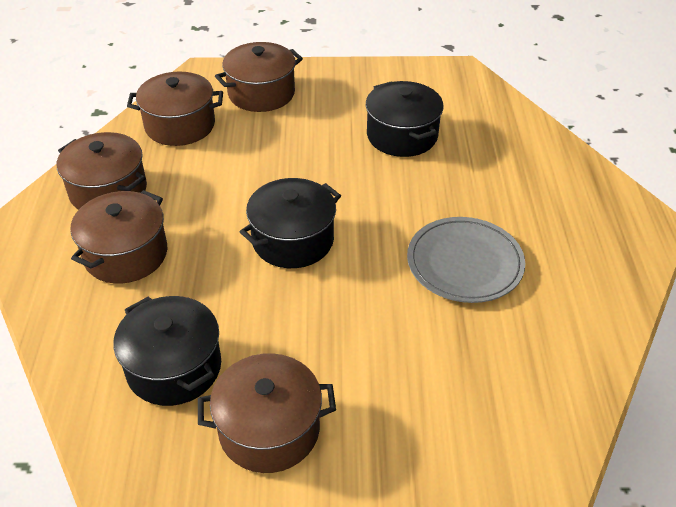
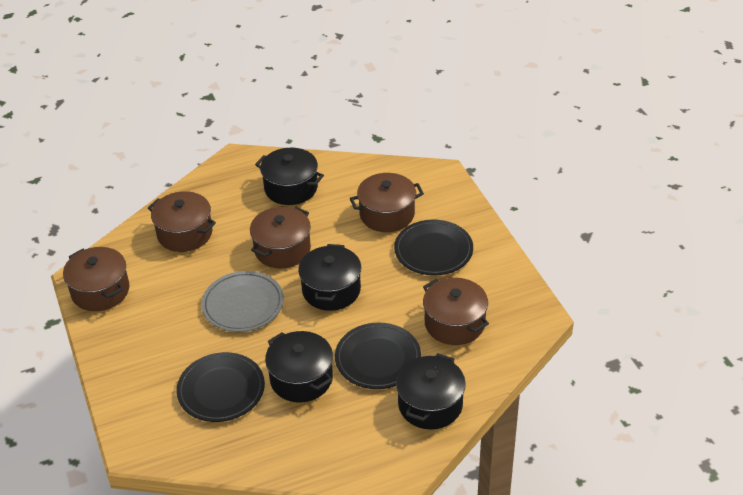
black plate: none = 0 -> [176,352,265,422] [335,323,421,389] [394,220,473,276] = 3
black pot: [113,296,221,406] [240,178,341,268] [366,81,444,157] = 3 -> [255,148,324,205] [265,331,333,402] [298,244,361,311] [396,353,466,429] = 4

